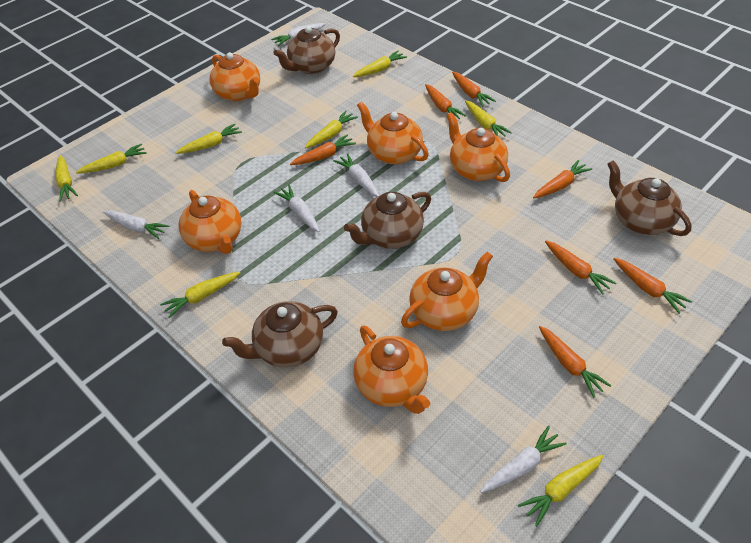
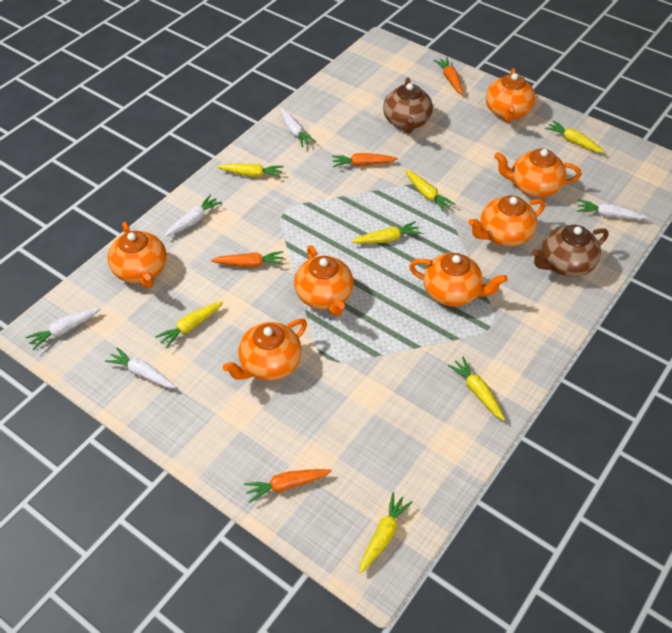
brown teapot: [222,301,338,368] [274,26,340,74] [344,192,431,249] [608,160,692,236] = 4 -> [383,78,433,133] [532,225,609,277] = 2
orange carrot: [290,134,356,165] [425,84,466,119] [452,72,496,107] [533,160,592,198] [539,326,612,397] [545,241,616,295] [614,258,692,314] = 7 -> [211,251,284,267] [244,469,331,503] [332,153,398,167] [434,58,463,95] = 4
orange teapot: [179,190,242,254] [210,52,260,101] [353,325,430,414] [357,102,429,165] [401,252,493,331] [446,112,510,182] = 6 -> [107,222,167,288] [223,319,307,381] [294,245,354,316] [409,253,507,306] [469,196,545,247] [486,68,535,123] [494,149,581,197] = 7
yellow carrot: [55,155,78,201] [76,144,147,174] [160,272,240,318] [176,124,242,154] [305,111,358,149] [353,51,407,77] [465,100,512,137] [518,455,604,527] = 8 -> [155,301,223,349] [217,164,283,178] [351,221,422,244] [359,492,413,573] [405,170,455,212] [447,357,505,421] [545,120,604,153] = 7

